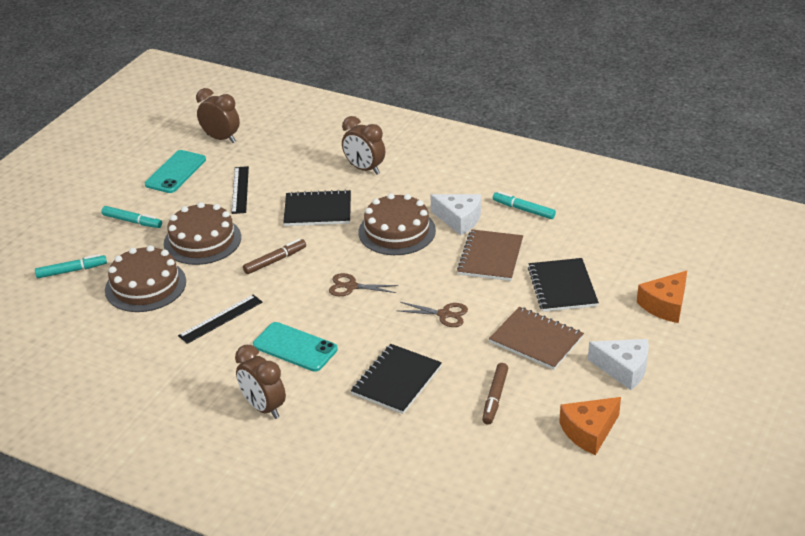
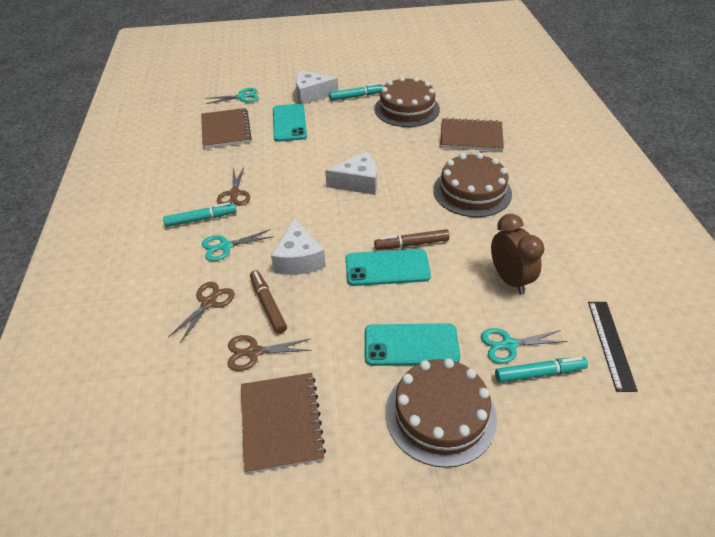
black notebook: [283,189,351,226] [351,344,442,414] [528,258,599,312] = 3 -> none = 0
black ruler: [178,295,263,344] [232,166,249,214] = 2 -> [588,302,638,392] = 1
brown clock: [196,88,240,143] [235,345,286,419] [342,116,385,175] = 3 -> [491,214,544,295] = 1
brown notebook: [457,229,523,281] [489,307,584,370] = 2 -> [201,108,252,149] [241,373,326,474] [440,118,504,151] = 3
brown scissors: [329,273,398,296] [396,302,468,327] = 2 -> [168,282,235,343] [217,167,250,206] [228,335,312,371] = 3
orange cheese: [559,397,621,455] [637,271,687,323] = 2 -> none = 0
turquoise phone: [145,150,206,193] [253,322,338,372] = 2 -> [273,104,307,142] [346,249,431,286] [365,323,460,366] = 3
turquoise scissors: none = 0 -> [202,229,274,261] [205,88,259,104] [481,328,568,364] = 3
white cheese: [431,194,481,235] [588,339,649,390] = 2 -> [271,218,326,275] [296,71,338,105] [325,152,377,195] = 3

